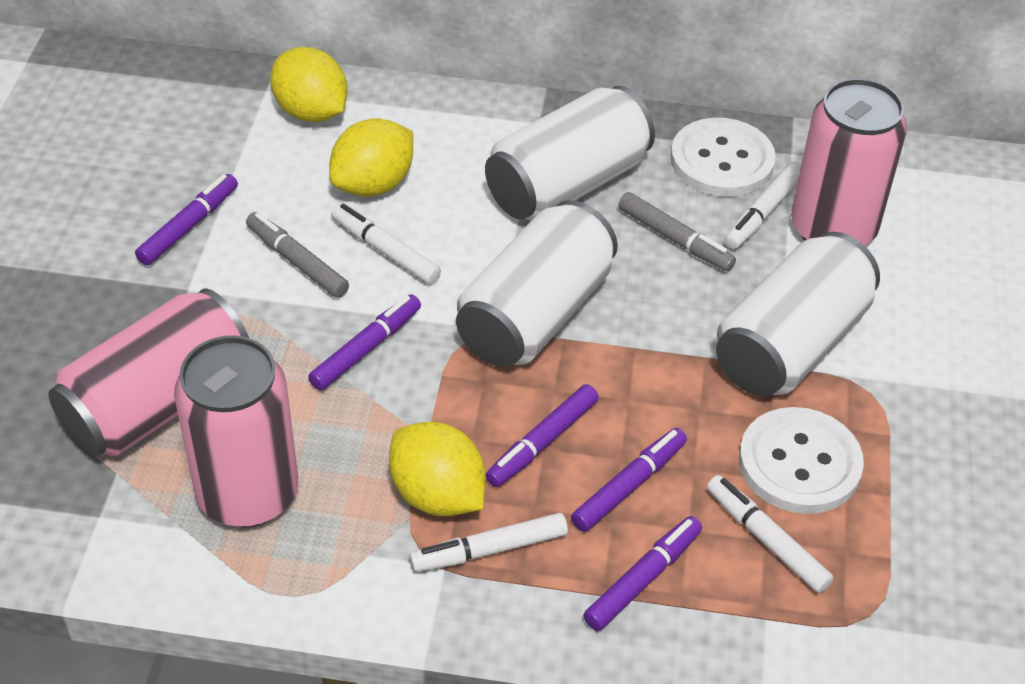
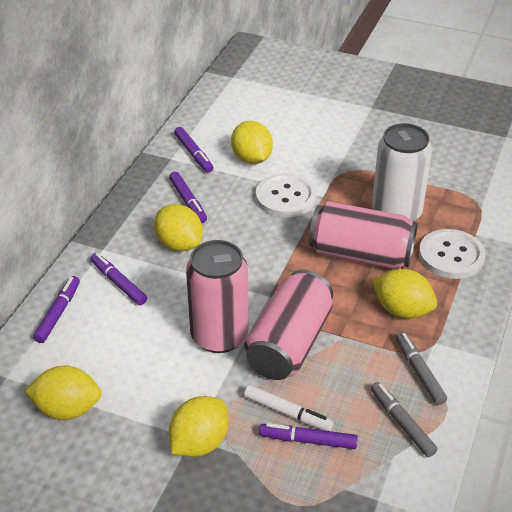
white can: [456,200,618,367] [485,86,655,221] [716,232,880,396] = 3 -> [372,123,432,222] = 1
white marker: [331,204,441,284] [409,513,568,572] [707,475,834,593] [724,162,801,249] = 4 -> [244,385,334,431] = 1
yellow lemon: [270,47,348,122] [329,118,413,197] [389,422,486,516] = 3 -> [24,365,102,420] [154,204,203,251] [169,396,229,457] [231,121,273,164] [372,269,437,318] = 5

